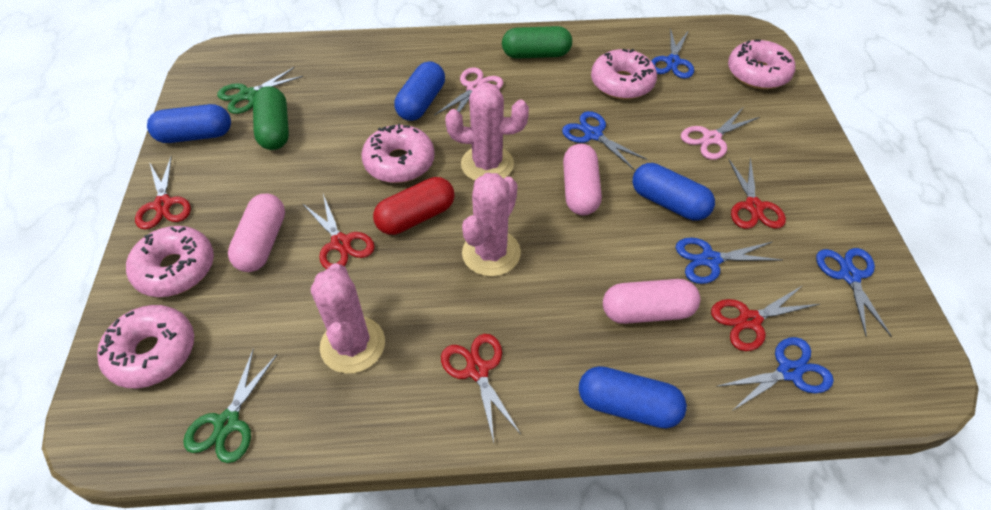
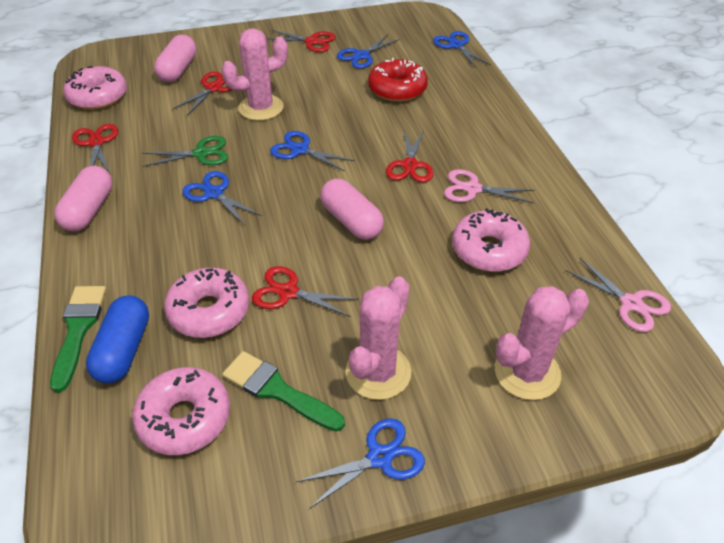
blue capsule: [147,104,231,143] [394,61,445,121] [579,366,687,429] [633,163,715,220] = 4 -> [86,295,149,384] = 1
green brush: none = 0 -> [50,286,106,392] [222,351,345,432] = 2
green capsule: [253,86,289,150] [502,26,572,59] = 2 -> none = 0
green scissors: [183,349,277,463] [217,67,303,114] = 2 -> [142,136,228,167] = 1
pink donut: [97,305,194,388] [126,226,214,297] [361,124,435,183] [591,48,657,100] [728,40,795,89] = 5 -> [63,66,127,110] [132,367,230,455] [164,268,250,338] [452,208,530,272] = 4
red capsule: [373,177,455,235] = 1 -> none = 0
red donut: none = 0 -> [368,58,428,102] = 1

